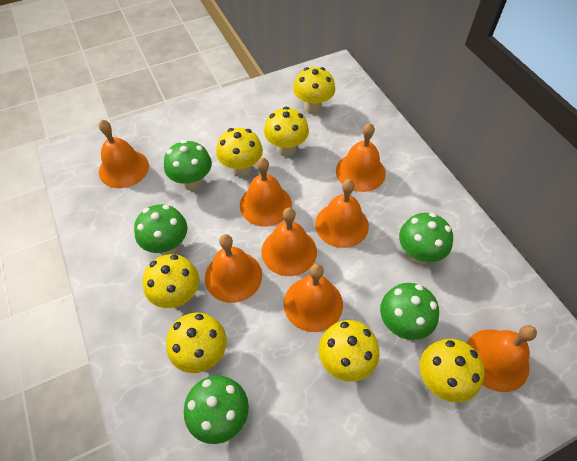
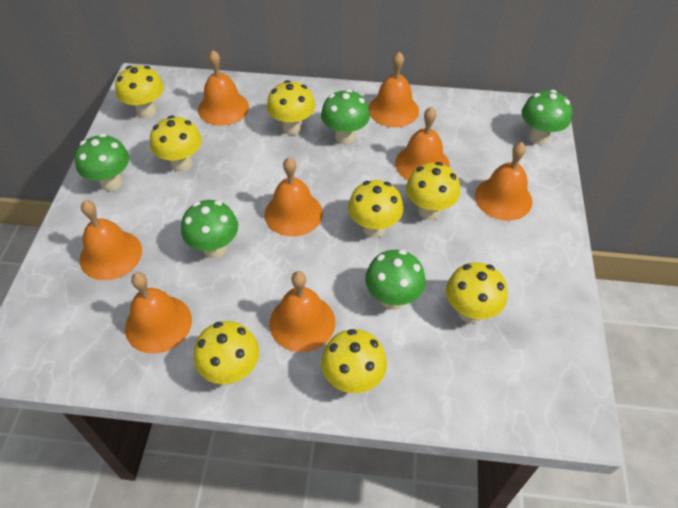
yellow mushroom: [143,254,199,308] [166,313,227,373] [216,128,263,177] [264,107,309,157] [293,67,335,114] [319,320,379,382] [420,339,485,403] = 7 -> [115,66,164,118] [150,115,202,172] [194,321,259,384] [267,80,315,135] [321,329,387,393] [348,180,403,238] [406,162,460,220] [446,262,508,323] = 8

